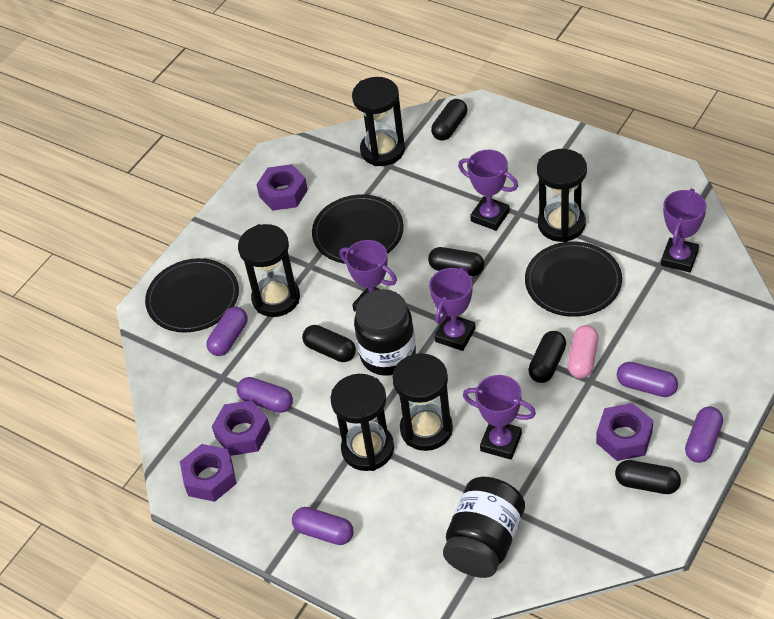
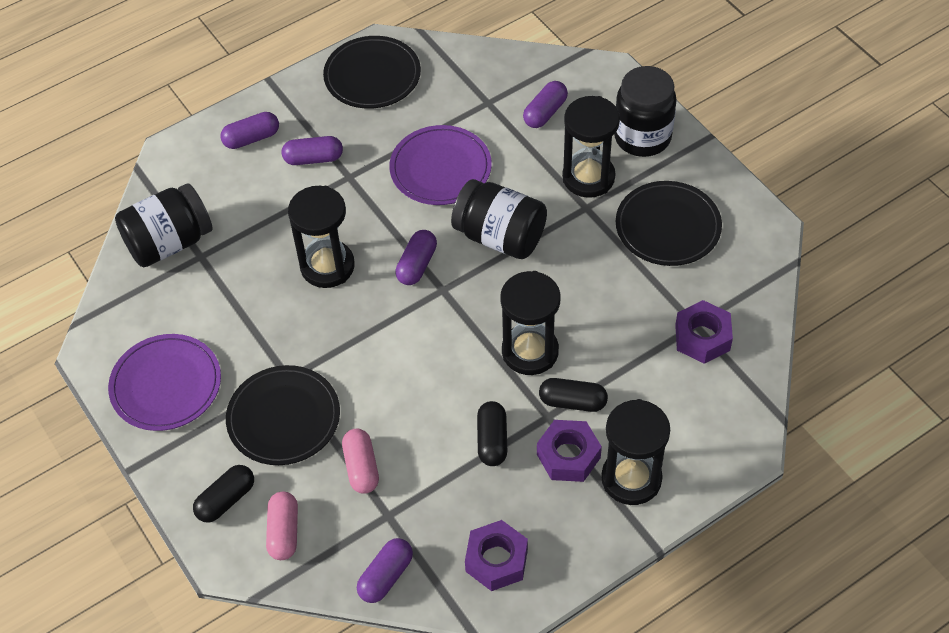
black capsule: [302,325,356,362] [428,247,484,276] [431,99,467,141] [528,331,566,383] [615,460,681,494] = 5 -> [193,465,254,523] [477,401,507,466] [539,378,608,412] = 3
black hourglass: [238,224,300,317] [330,374,394,471] [352,77,405,166] [392,353,453,451] [537,149,587,242] = 5 -> [288,186,355,288] [500,271,561,375] [562,96,620,198] [601,399,670,505] = 4
black jar: [354,289,416,376] [443,477,525,578] = 2 -> [115,184,213,267] [451,179,547,259] [614,66,677,157] = 3
pink capsule: [568,325,598,378] = 1 -> [266,492,298,560] [342,429,379,494] = 2
purple nut: [180,444,237,502] [212,400,270,456] [256,164,308,211] [596,403,654,461] = 4 -> [465,520,528,591] [537,420,602,482] [675,300,733,364] = 3
purple plate: none = 0 -> [108,334,221,431] [389,125,492,205] = 2
purple trophy: [339,240,397,312] [429,266,476,351] [458,150,518,231] [463,375,536,460] [661,188,707,272] = 5 -> none = 0

